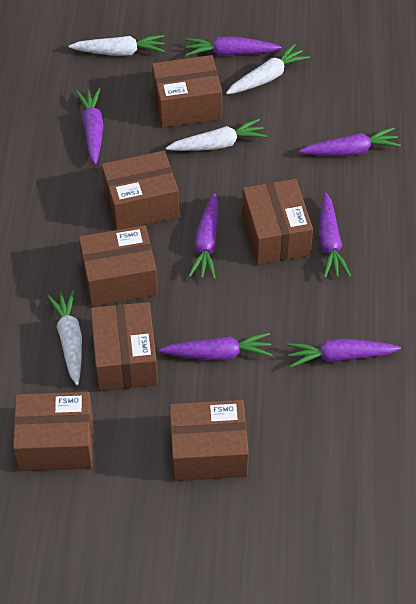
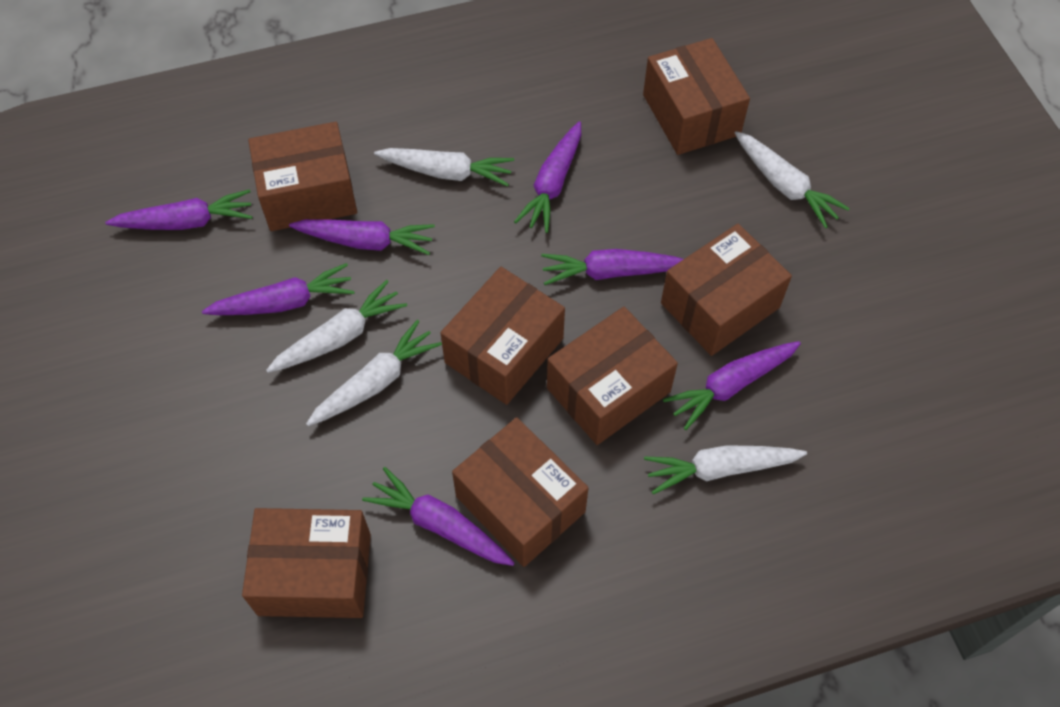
white carrot: [47,290,82,385] [69,35,165,56] [166,119,267,151] [226,44,310,94] = 4 -> [266,280,407,373] [306,320,442,426] [374,148,514,187] [644,445,807,494] [734,131,850,228] = 5

